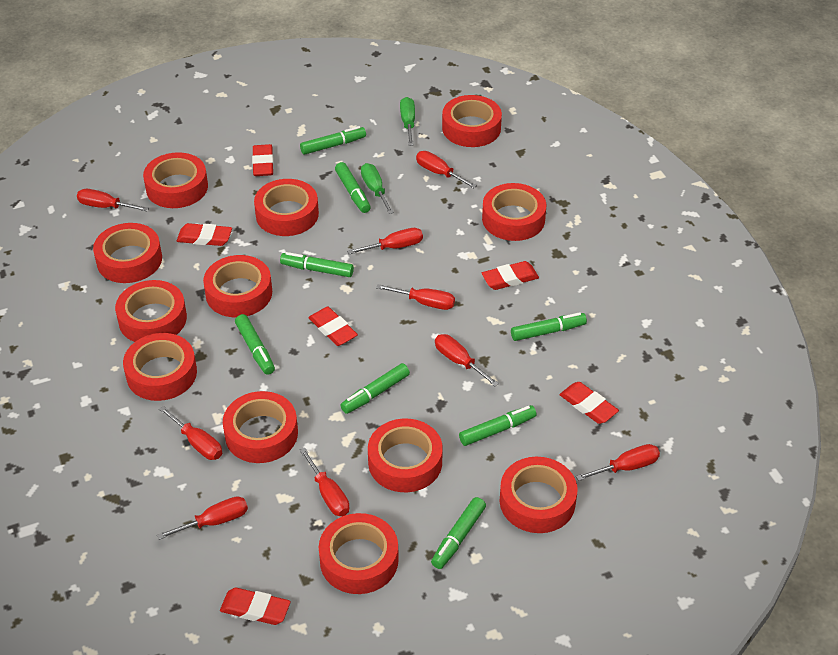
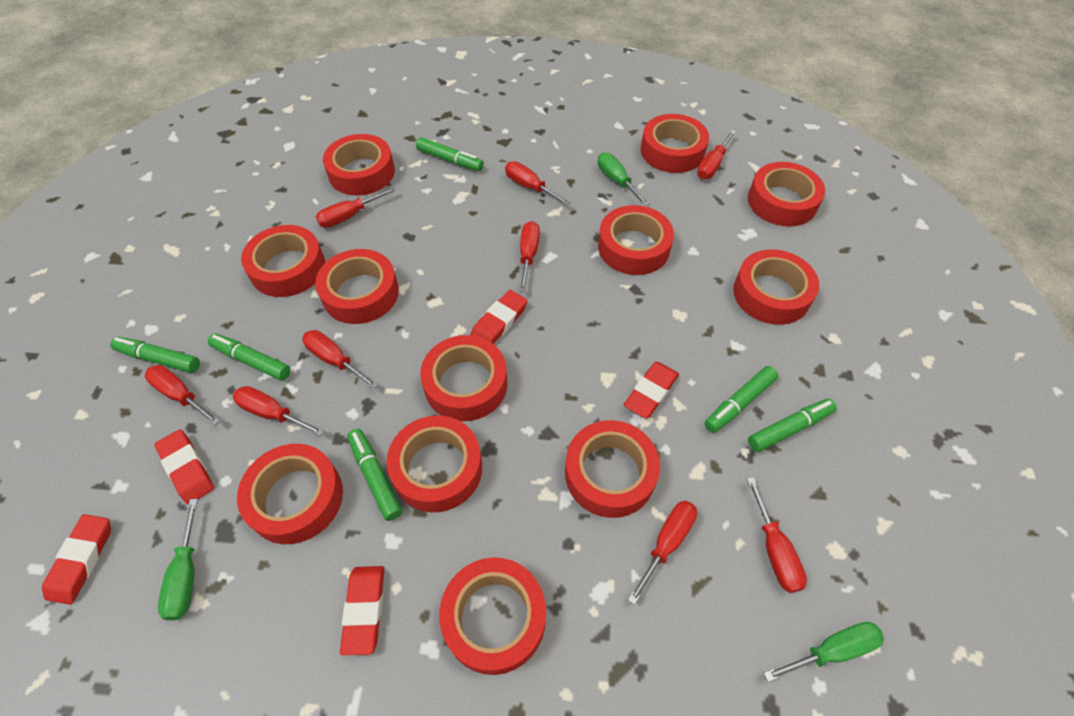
green marker: [235,314,275,375] [280,252,354,277] [300,126,366,155] [335,162,371,213] [340,363,410,414] [431,497,486,569] [459,405,536,446] [511,312,587,341] = 8 -> [110,337,200,373] [208,334,291,380] [347,429,402,521] [416,137,484,171] [705,366,778,433] [748,399,837,452] = 6
green screwdriver: [361,163,394,214] [400,97,415,146] = 2 -> [158,499,198,620] [598,152,650,206] [763,622,884,682] = 3
red eraser: [177,223,232,246] [220,588,291,625] [252,144,274,176] [308,307,358,346] [482,261,539,290] [559,382,619,424] = 6 -> [42,514,111,605] [155,429,214,504] [340,566,384,655] [470,290,528,344] [624,362,679,419] = 5

